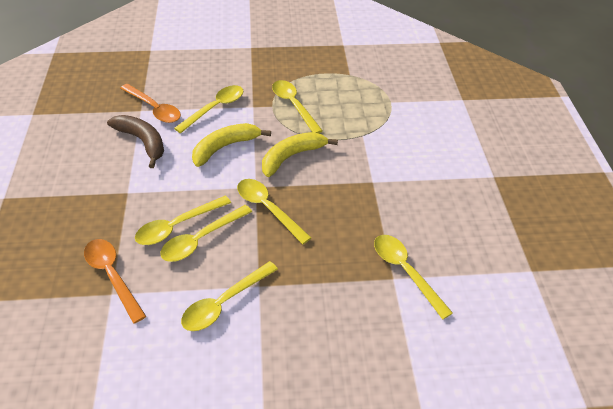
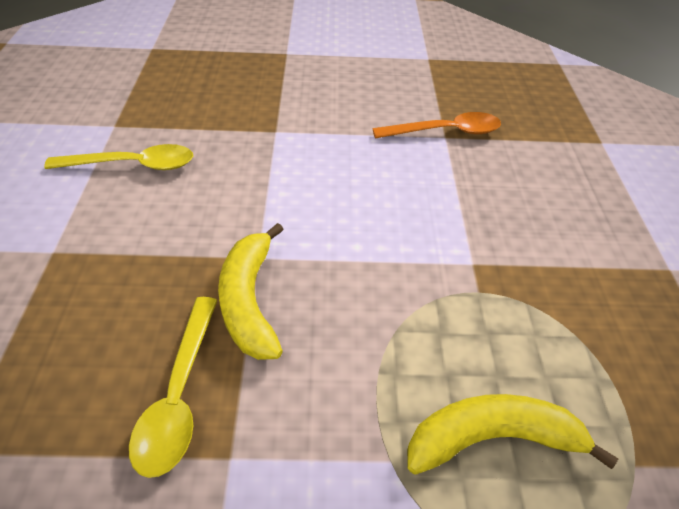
brown banana: [107,115,164,168] = 1 -> none = 0
orange spoon: [84,239,146,324] [120,84,181,123] = 2 -> [373,112,501,138] = 1
yellow spoon: [135,195,231,245] [160,205,252,262] [174,85,244,133] [181,261,278,331] [237,179,312,244] [272,80,323,133] [374,235,453,320] = 7 -> [44,144,193,170] [129,297,218,478] = 2

